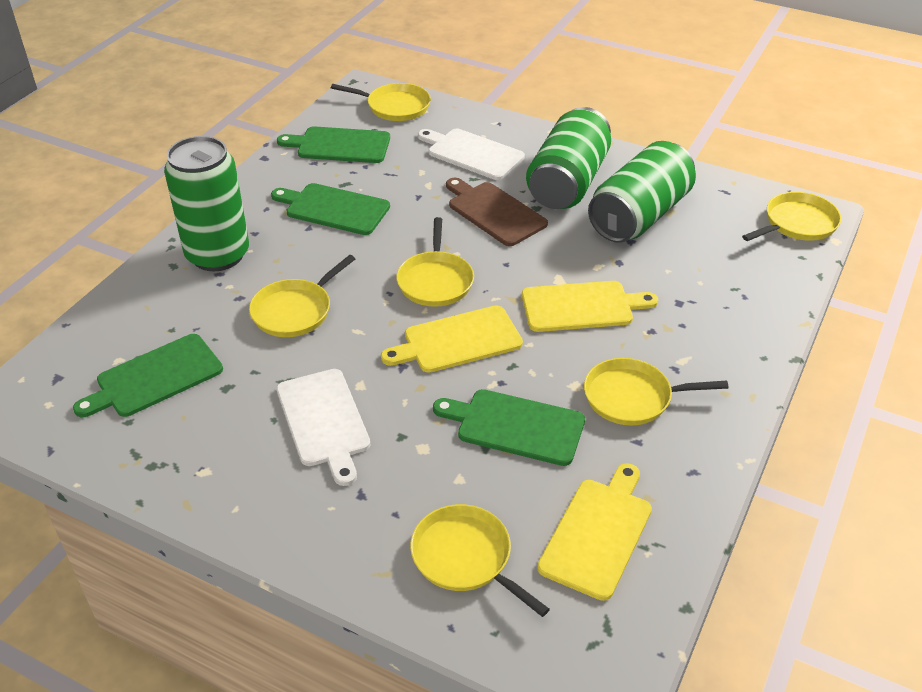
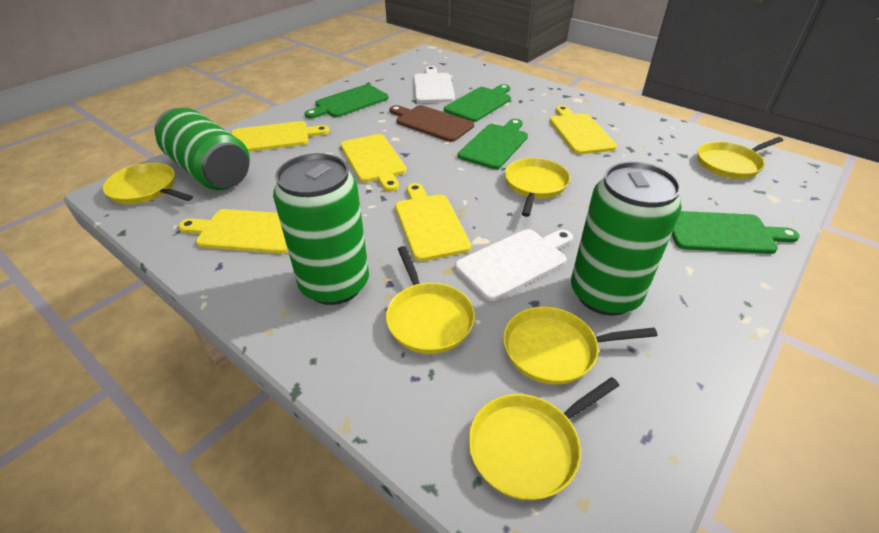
yellow cutting board: [381,305,523,373] [522,281,658,332] [537,463,652,601] = 3 -> [178,209,288,254] [231,121,330,152] [341,134,407,192] [395,183,471,261] [550,105,617,154] = 5

